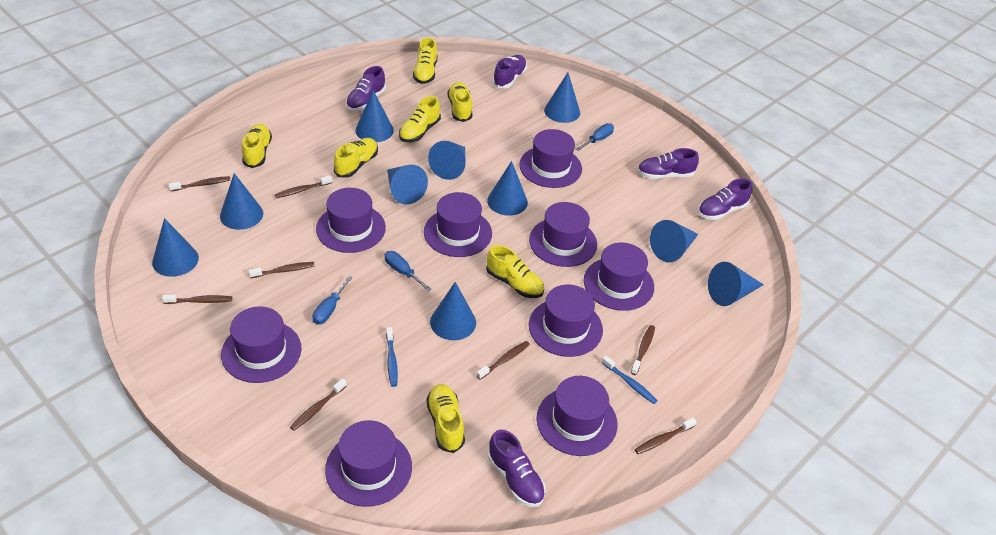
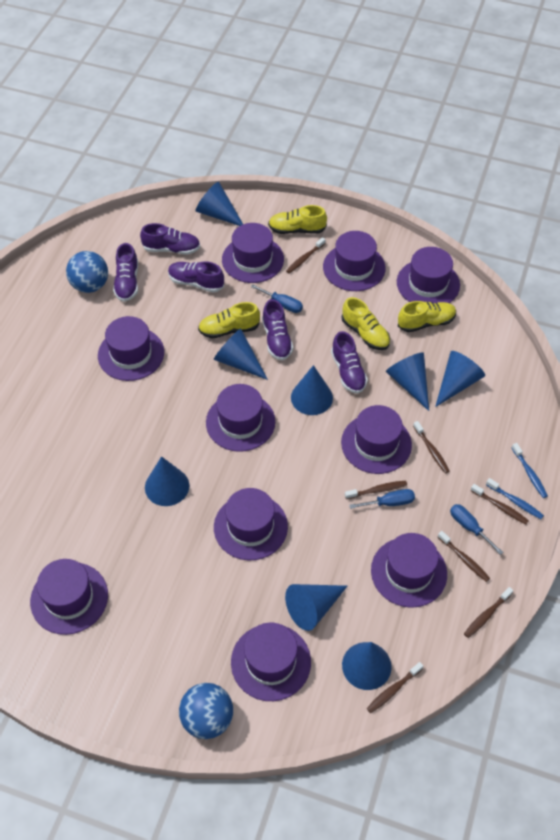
blue ball: none = 0 -> [66,251,108,293] [179,683,233,739] = 2
blue cone: [152,218,199,277] [220,173,263,230] [355,90,394,142] [387,165,428,204] [428,141,466,180] [430,282,476,340] [487,161,528,216] [544,72,580,123] [650,220,698,262] [708,262,764,306] = 10 -> [145,456,189,506] [195,182,243,226] [213,328,268,380] [285,584,347,631] [291,365,333,415] [342,642,391,690] [386,352,429,411] [435,351,485,407] = 8
brown toothbrush: [162,295,232,304] [169,176,231,192] [249,262,315,278] [275,175,332,198] [290,378,347,431] [477,341,530,380] [631,325,655,375] [635,418,697,454] = 8 -> [286,237,326,274] [345,481,407,499] [367,662,423,713] [413,421,450,474] [438,531,490,582] [464,587,513,638] [470,484,529,525] = 7
purple hat: [221,306,301,383] [316,188,386,253] [325,420,412,507] [424,192,492,257] [519,129,582,188] [529,202,597,267] [529,285,603,357] [537,376,618,456] [584,243,654,311] = 9 -> [30,559,108,635] [98,316,164,381] [206,384,275,452] [214,488,288,560] [222,223,284,283] [231,623,311,701] [323,231,386,291] [341,405,412,474] [371,533,447,608] [397,247,460,303] = 10
yellow shoe: [242,124,272,168] [334,138,378,178] [399,96,441,142] [413,38,438,84] [426,384,465,453] [448,82,472,122] [486,245,544,298] = 7 -> [198,302,260,339] [268,205,327,234] [342,297,390,350] [398,301,456,332] = 4

